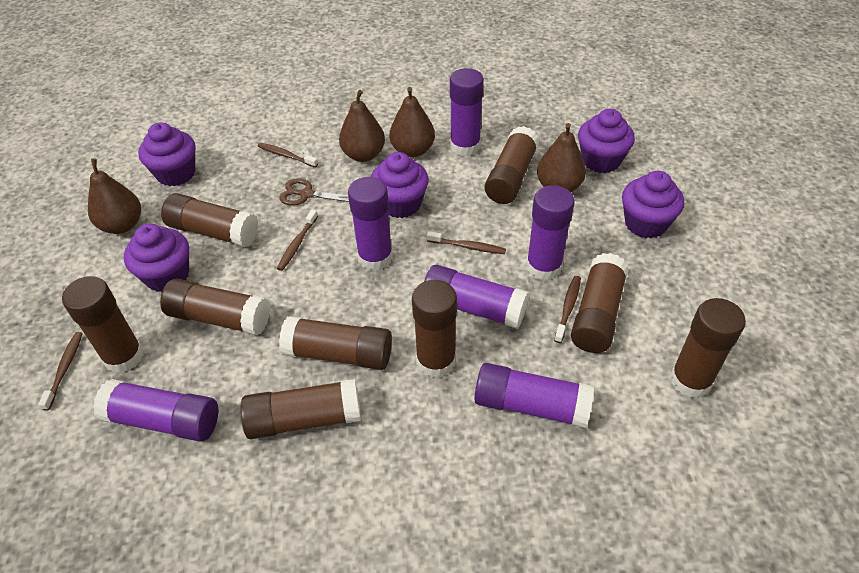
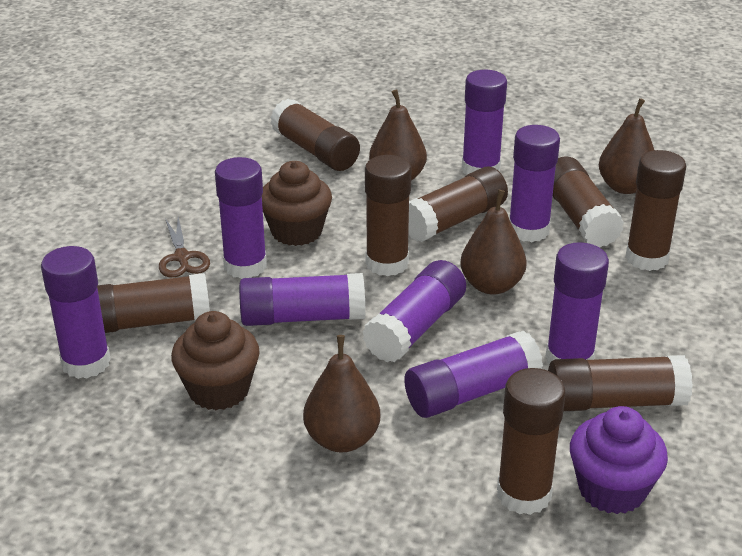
brown cupcake: none = 0 -> [171,311,260,410] [262,161,332,246] = 2
brown glue stick: [62,276,144,373] [160,279,270,335] [161,193,259,247] [240,379,361,439] [279,316,392,370] [412,280,457,378] [485,126,540,204] [571,253,629,353] [670,298,746,398] = 9 -> [97,273,210,333] [270,99,360,171] [365,155,411,276] [408,166,508,242] [497,368,566,515] [548,355,693,411] [552,156,624,248] [625,150,686,271] = 8
brown toothbrush: [38,332,83,411] [258,143,318,168] [277,210,318,271] [427,231,506,254] [554,276,581,343] = 5 -> none = 0
purple cupcake: [124,224,189,292] [138,122,196,186] [371,152,429,218] [578,109,635,173] [622,171,684,238] = 5 -> [570,406,668,514] = 1
purple glue stick: [93,379,218,442] [348,177,393,271] [424,265,529,329] [450,68,484,156] [474,363,594,428] [526,185,575,280] = 6 -> [41,246,111,379] [215,157,267,279] [239,273,365,326] [362,260,466,362] [404,331,543,418] [462,70,507,175] [509,125,560,242] [545,242,609,364] = 8

